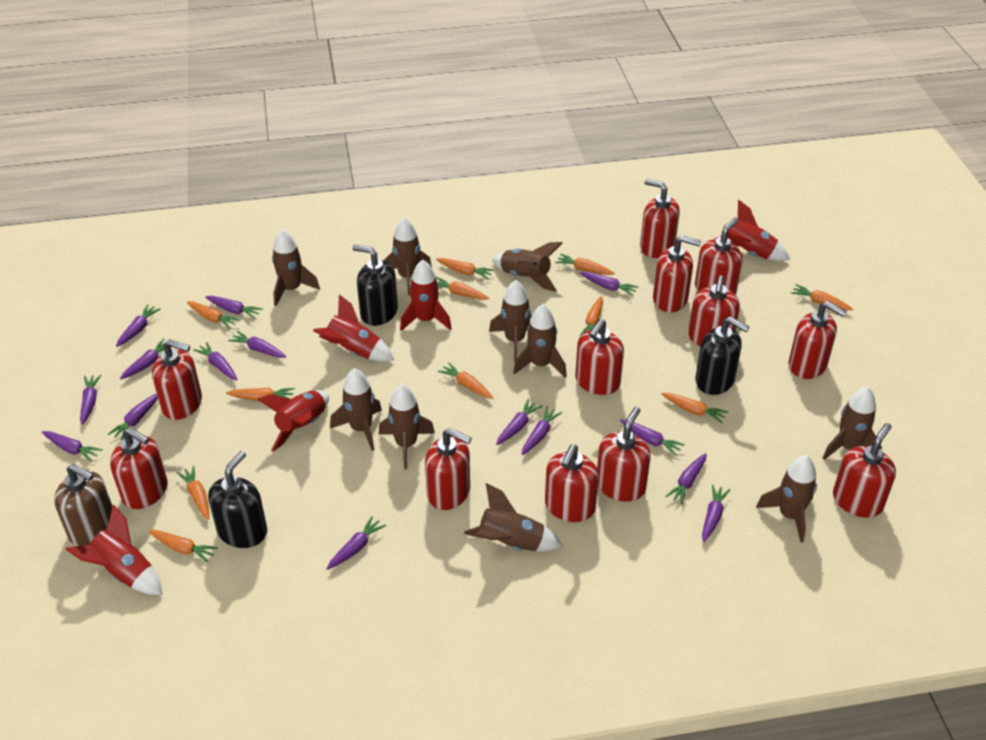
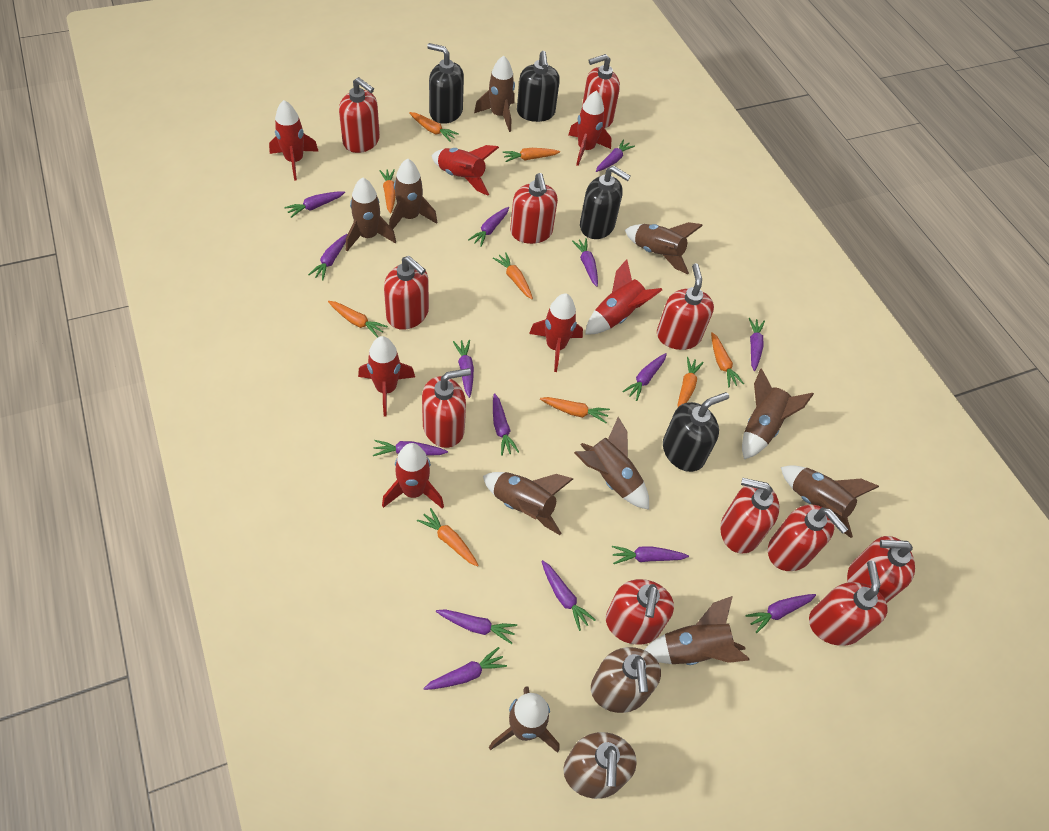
black soap dispenser: [208,451,267,548] [352,245,398,326] [695,316,749,395] = 3 -> [427,43,464,124] [517,51,560,122] [580,166,631,239] [663,392,729,472] = 4
brown soap dispenser: [54,464,112,546] = 1 -> [563,732,637,799] [591,647,661,713] = 2
orange carrot: [148,530,218,563] [176,466,209,520] [187,301,240,329] [226,388,295,401] [436,258,494,279] [436,277,489,300] [438,362,493,399] [555,254,615,275] [580,296,603,336] [661,393,728,423] [791,284,853,310] = 11 -> [328,301,388,338] [379,169,396,214] [409,112,459,142] [417,508,479,567] [493,252,533,299] [502,148,560,162] [540,397,610,423] [678,357,704,407] [711,332,744,387] = 9
red rocket: [65,505,162,595] [257,390,329,452] [313,294,394,362] [400,260,452,331] [714,200,790,261] = 5 -> [269,100,319,180] [358,336,415,417] [382,443,444,509] [432,145,499,196] [529,293,583,372] [569,90,612,166] [585,259,662,334] = 7
red soap dispenser: [110,427,168,509] [152,339,202,420] [425,428,472,510] [545,444,599,522] [575,319,624,395] [597,407,651,502] [640,179,680,258] [653,235,701,312] [688,276,740,347] [695,217,743,295] [789,301,847,379] [833,423,896,518] = 12 -> [339,77,380,153] [384,256,429,330] [422,368,471,448] [510,173,558,244] [582,54,620,128] [606,579,674,645] [657,263,714,350] [720,478,780,554] [768,505,848,571] [809,561,888,646] [847,536,915,603] = 11

